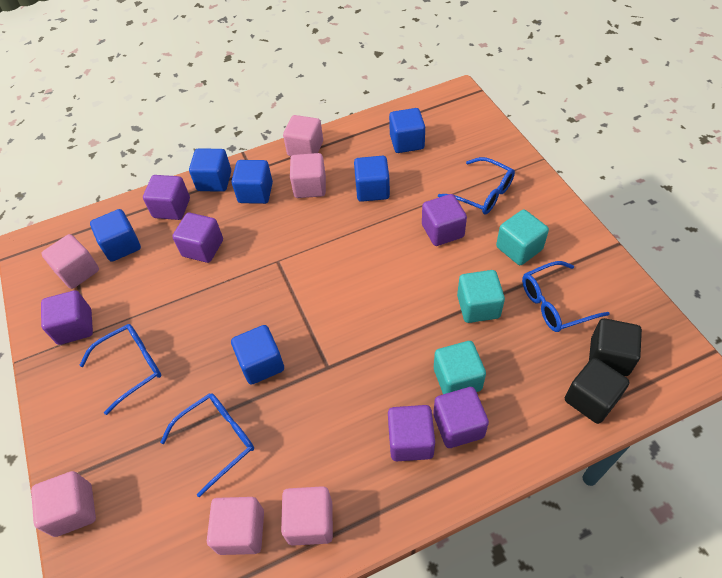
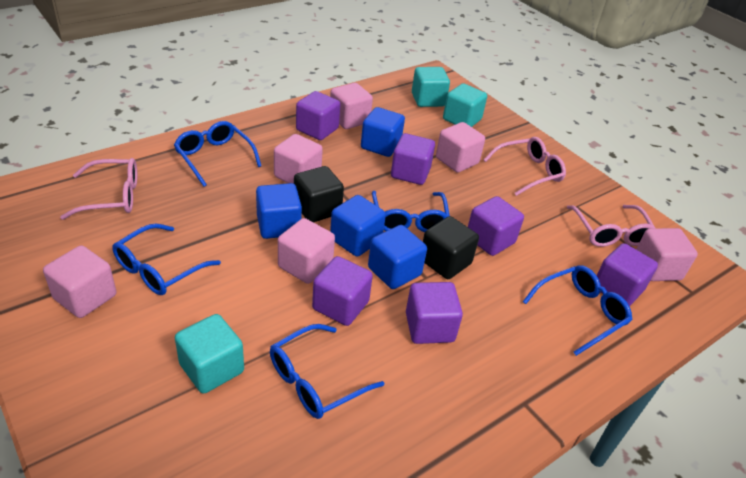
blue cube: [90,209,141,262] [189,148,231,192] [231,325,284,385] [232,160,273,204] [354,156,390,202] [389,108,425,153] = 6 -> [256,183,302,239] [330,195,386,257] [361,107,405,157] [368,225,427,289] = 4
blue glasses: [79,324,161,415] [160,393,254,497] [438,157,515,214] [522,261,610,332] = 4 -> [112,224,221,295] [174,121,261,187] [270,324,384,419] [372,191,450,232] [523,266,632,356] = 5
pink glasses: none = 0 -> [60,158,137,220] [484,137,566,196] [567,205,655,247] = 3

